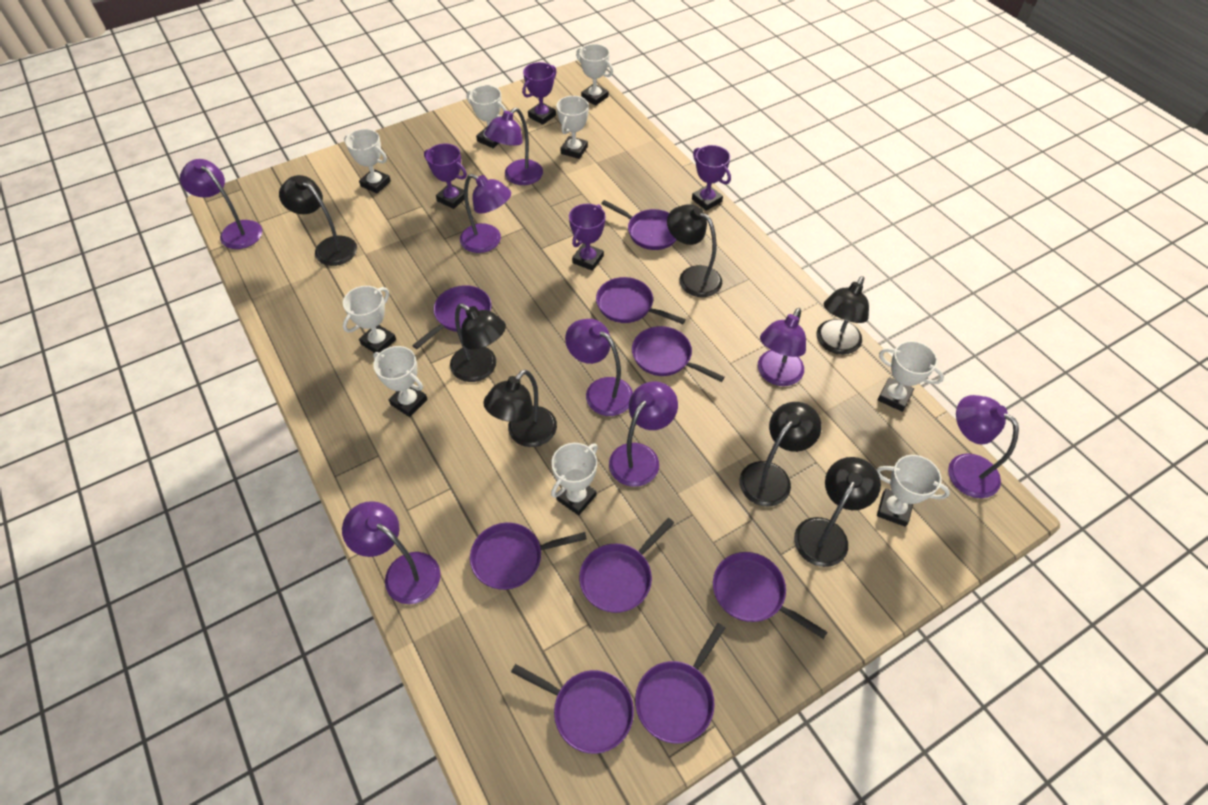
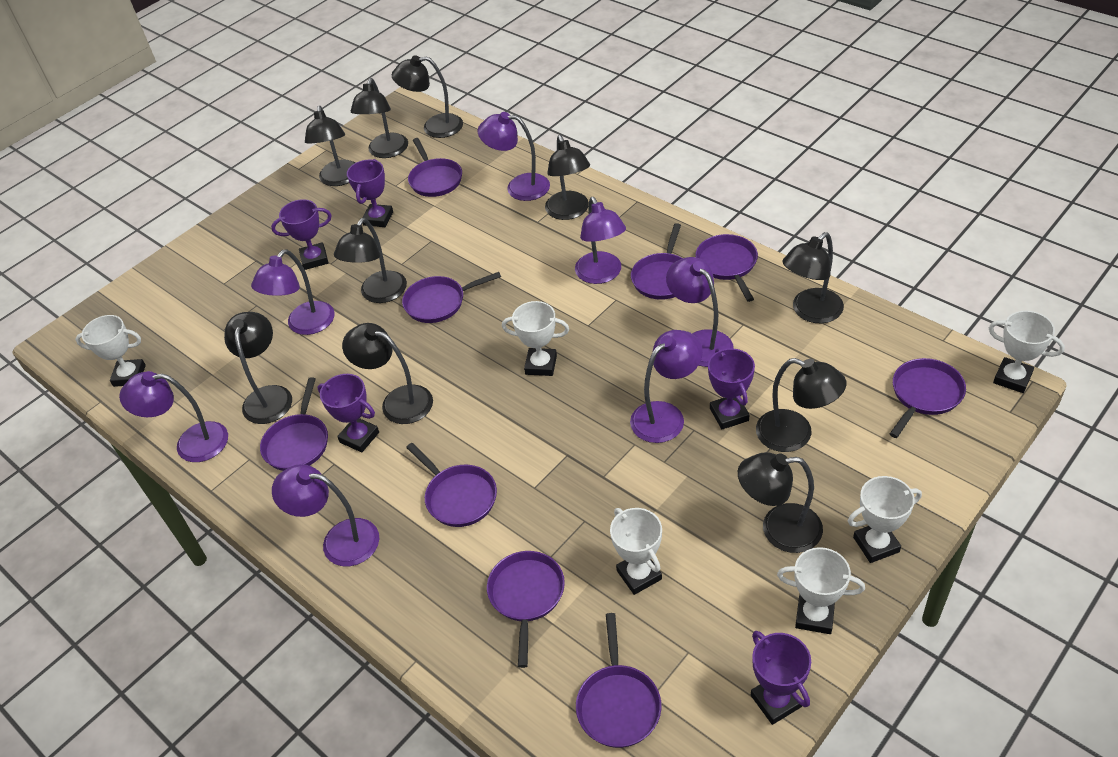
black lamp: [279,175,357,266] [450,303,506,382] [483,369,557,447] [667,204,722,297] [739,402,822,507] [794,457,881,567] [817,276,869,355] = 7 -> [224,312,292,424] [305,106,355,186] [334,218,407,303] [342,323,433,424] [351,78,408,158] [392,55,463,138] [545,135,590,220] [738,452,823,553] [756,358,847,452] [782,232,844,323] = 10
purple lamp: [180,159,262,249] [342,501,440,604] [460,174,511,253] [484,108,543,185] [565,319,633,416] [609,381,678,487] [758,308,806,386] [948,395,1019,498] = 8 -> [119,371,228,462] [251,249,334,335] [272,464,379,566] [477,112,550,201] [575,197,626,284] [630,330,703,443] [666,257,734,367] = 7
purple trophy: [424,144,467,209] [522,62,557,125] [569,204,605,271] [692,145,731,211] = 4 -> [271,199,332,270] [318,374,379,452] [347,159,393,227] [708,348,755,429] [751,631,811,725] = 5
white trophy: [343,286,396,353] [344,129,391,194] [373,346,428,417] [466,85,506,148] [551,443,598,515] [556,96,589,159] [576,44,613,105] [876,455,950,527] [878,341,944,412] = 9 -> [75,315,146,387] [502,301,569,376] [610,508,662,595] [777,547,865,634] [848,476,922,563] [989,311,1065,393] = 6

